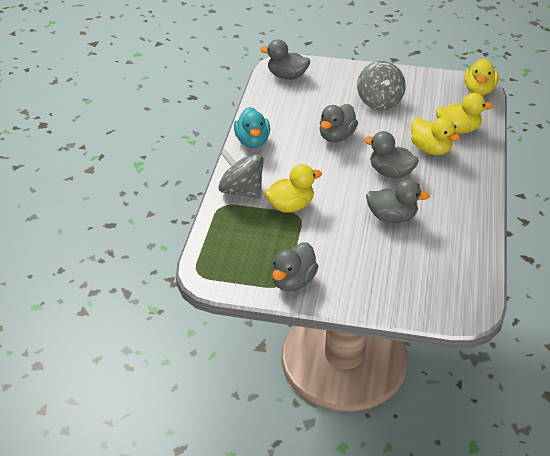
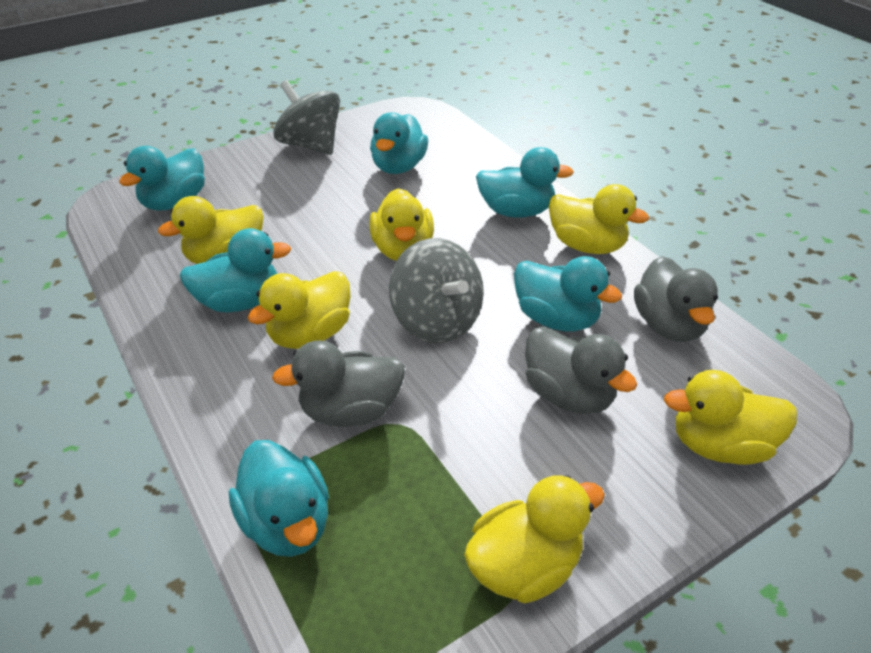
grey duck: [260,39,310,80] [272,242,318,291] [319,104,358,142] [364,131,419,179] [366,179,430,223] = 5 -> [272,340,405,427] [525,327,637,414] [634,256,718,342] = 3
turquoise duck: [234,107,270,148] = 1 -> [119,146,205,211] [180,228,291,313] [229,440,329,557] [370,112,428,174] [476,147,574,218] [514,256,622,331] = 6
yellow duck: [265,164,322,213] [411,117,460,155] [436,93,493,134] [464,59,499,95] = 4 -> [158,196,263,264] [248,271,350,349] [369,188,434,261] [464,475,605,603] [549,184,649,254] [664,370,797,465] = 6

